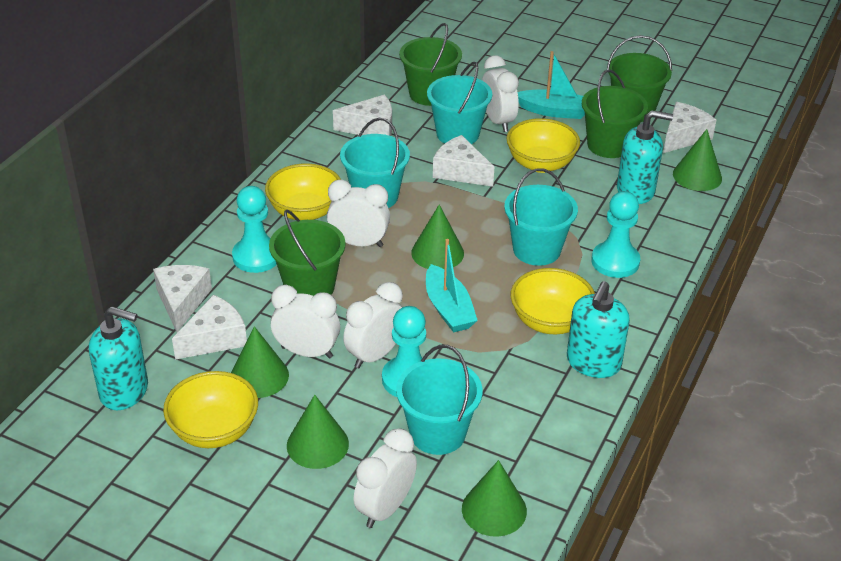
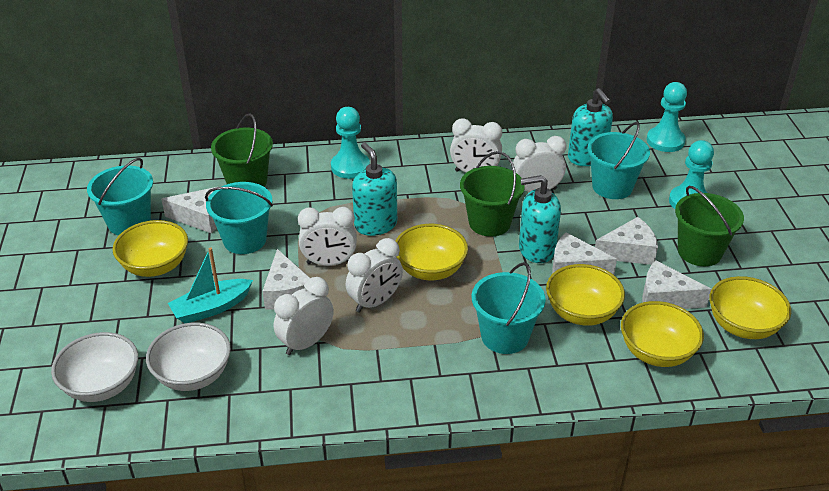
green bucket: [269,210,346,296] [399,23,462,106] [582,70,648,158] [607,35,672,122] = 4 -> [211,113,273,187] [460,151,525,236] [675,186,744,266] = 3
green cone: [231,326,289,398] [287,395,349,469] [411,204,464,269] [462,460,527,537] [673,129,722,191] = 5 -> none = 0
turquoise boat: [426,239,478,333] [518,51,585,119] = 2 -> [168,247,253,323] = 1
white bowl: none = 0 -> [51,332,138,402] [146,323,231,391] = 2
yellow bowl: [163,371,258,448] [265,163,341,220] [506,118,580,173] [511,268,595,334] = 4 -> [113,220,188,277] [396,224,468,280] [546,264,625,326] [621,301,704,367] [709,276,791,339] = 5

